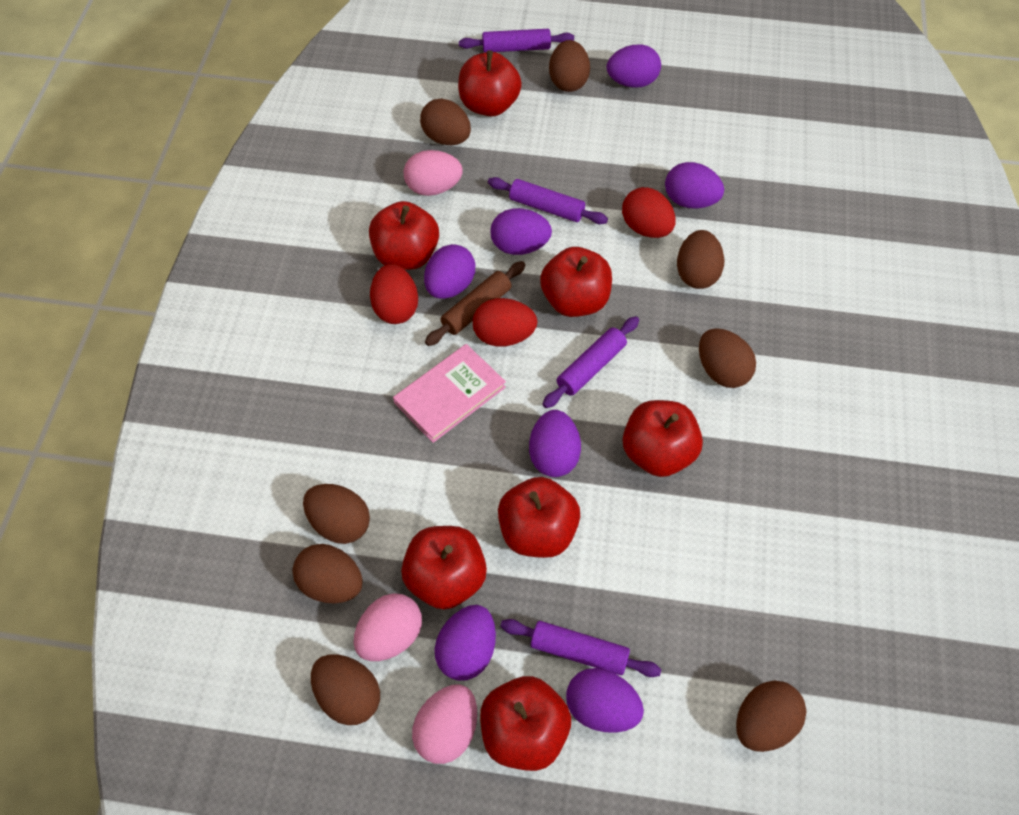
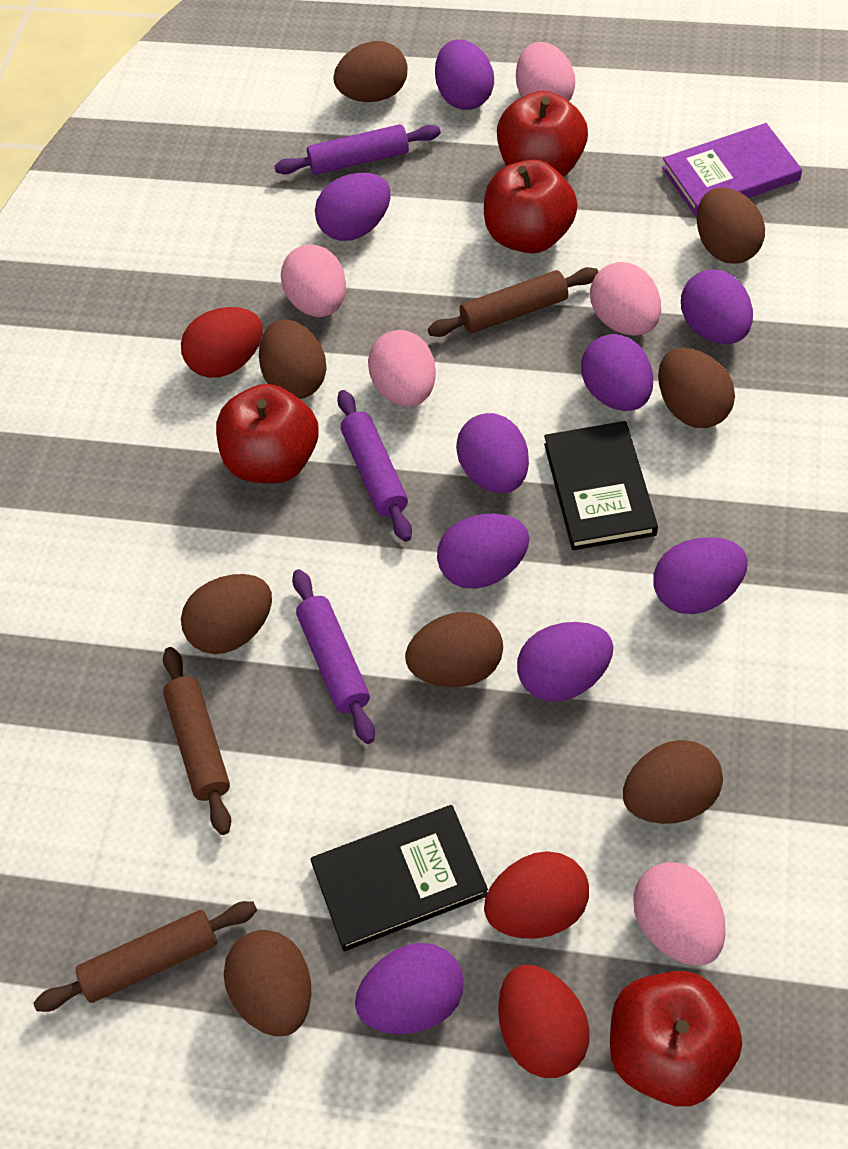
black book: none = 0 -> [310,805,488,952] [544,421,658,550] = 2
brown rolling pin: [425,261,525,346] = 1 -> [33,901,257,1012] [163,647,231,835] [428,267,598,337] = 3
pink book: [393,344,506,443] = 1 -> none = 0
pink egg: [354,593,422,661] [404,150,463,196] [412,684,477,764] = 3 -> [281,244,346,317] [368,330,436,407] [516,42,575,101] [590,262,661,336] [633,862,726,966] = 5
purple book: none = 0 -> [662,123,802,216] = 1
purple egg: [424,244,475,299] [435,605,496,681] [491,208,552,255] [529,410,581,477] [566,668,644,733] [607,44,661,88] [665,162,724,209] = 7 -> [315,173,391,241] [355,943,464,1034] [435,39,494,110] [437,514,529,589] [456,413,529,493] [517,622,613,702] [581,334,653,411] [653,537,748,614] [681,269,753,344] = 9
purple rolling pin: [459,29,574,52] [488,177,608,224] [500,619,662,677] [543,316,639,408] = 4 -> [274,124,441,175] [292,569,375,744] [337,390,412,542] = 3
red apple: [369,201,439,270] [401,526,487,610] [458,50,522,117] [480,676,571,771] [498,477,580,558] [540,247,612,317] [623,400,703,477] = 7 -> [216,384,319,483] [484,159,578,253] [497,91,588,177] [610,971,742,1106] = 4

